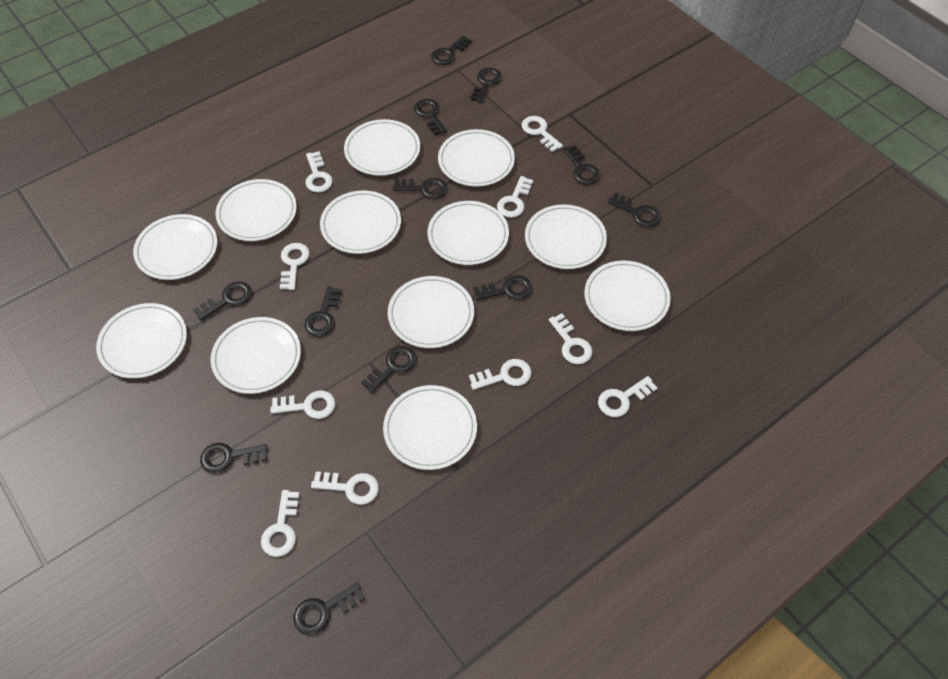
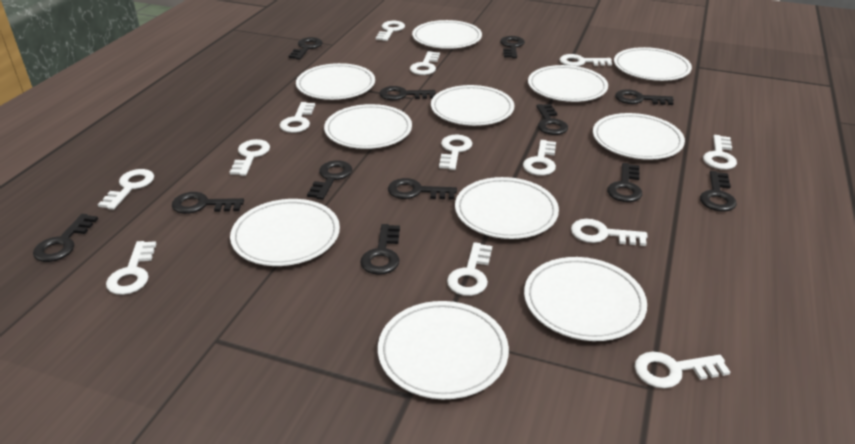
white key: [261,490,300,557] [270,390,336,419] [280,243,310,290] [305,151,333,192] [311,471,379,505] [469,359,532,390] [497,176,533,218] [522,116,563,152] [549,313,593,364] [598,376,657,417] = 10 -> [98,169,154,210] [106,241,156,295] [230,139,270,176] [280,102,315,133] [376,21,405,41] [410,51,440,75] [439,135,472,170] [447,242,492,296] [523,140,556,176] [560,54,612,66] [571,219,648,246] [635,352,730,388] [703,135,737,170] = 13
white plate: [96,303,187,378] [133,214,217,280] [211,317,301,394] [216,179,297,241] [320,191,401,254] [344,119,420,176] [383,385,477,470] [388,276,474,348] [427,201,509,265] [438,129,515,187] [525,204,607,269] [584,261,671,331] = 12 -> [230,199,340,266] [296,63,375,100] [324,104,412,149] [378,301,509,399] [412,20,482,49] [431,85,514,126] [455,177,559,239] [524,257,647,341] [528,65,608,102] [593,113,685,160] [614,47,692,81] = 11

